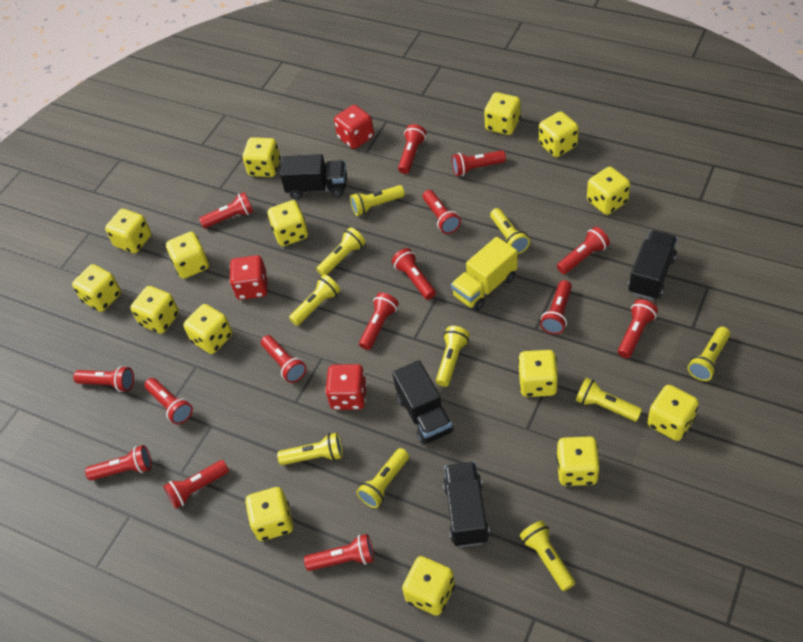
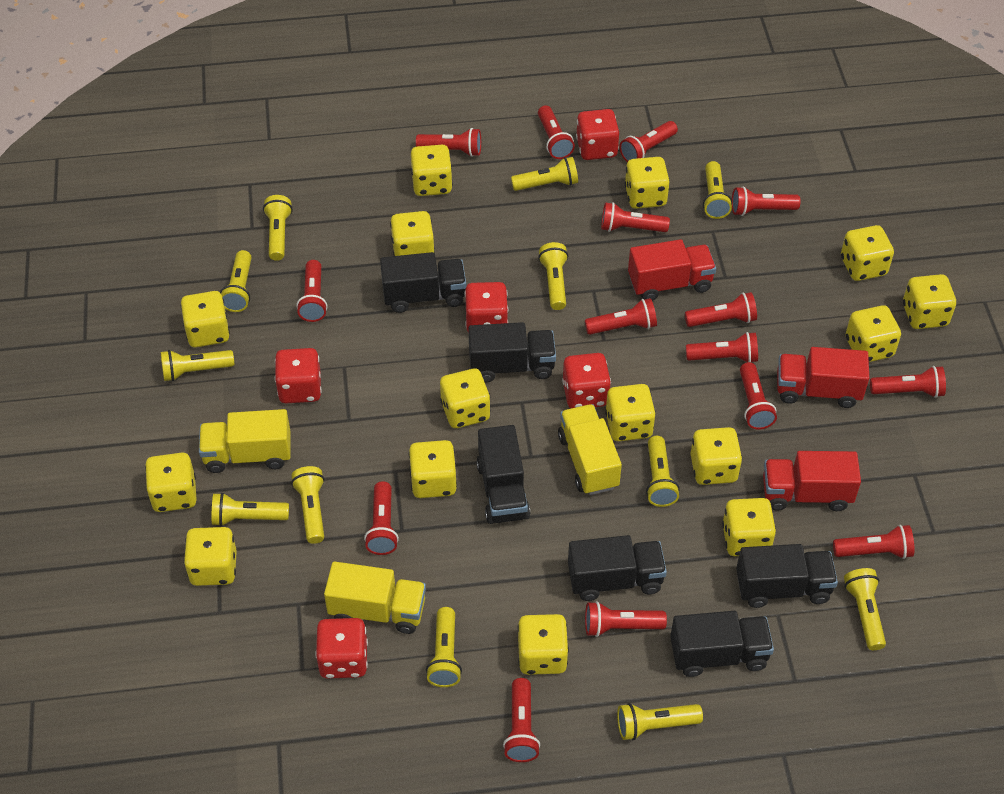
black truck: [280,154,347,199] [392,360,454,445] [443,462,490,547] [628,230,677,300] = 4 -> [380,252,466,313] [468,322,556,383] [476,425,530,524] [568,535,667,601] [670,611,774,677] [736,544,838,608] = 6
red dice: [229,255,268,300] [325,364,367,410] [334,105,374,149] = 3 -> [275,348,322,403] [315,618,368,679] [465,282,508,333] [562,353,611,408] [576,109,619,160] = 5
red truck: none = 0 -> [628,239,716,301] [763,451,861,511] [777,347,869,408] = 3
yellow flashlight: [277,433,343,465] [289,274,340,326] [316,227,365,276] [350,185,405,216] [356,448,409,508] [436,326,470,387] [490,208,530,254] [520,521,575,591] [576,378,642,422] [688,327,730,381] = 10 -> [161,350,234,381] [212,493,289,526] [220,250,252,312] [263,195,293,261] [291,466,325,544] [426,607,462,687] [511,157,578,191] [538,242,568,310] [617,703,703,740] [646,436,680,507] [703,161,732,219] [844,568,886,650] = 12
yellow truck: [451,237,518,311] = 1 -> [199,409,291,473] [324,561,426,634] [558,404,622,495] = 3

